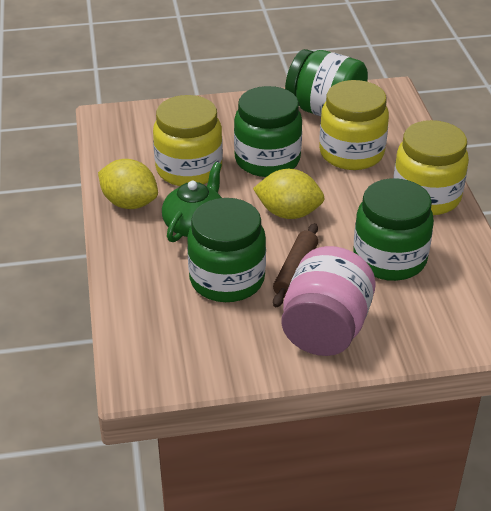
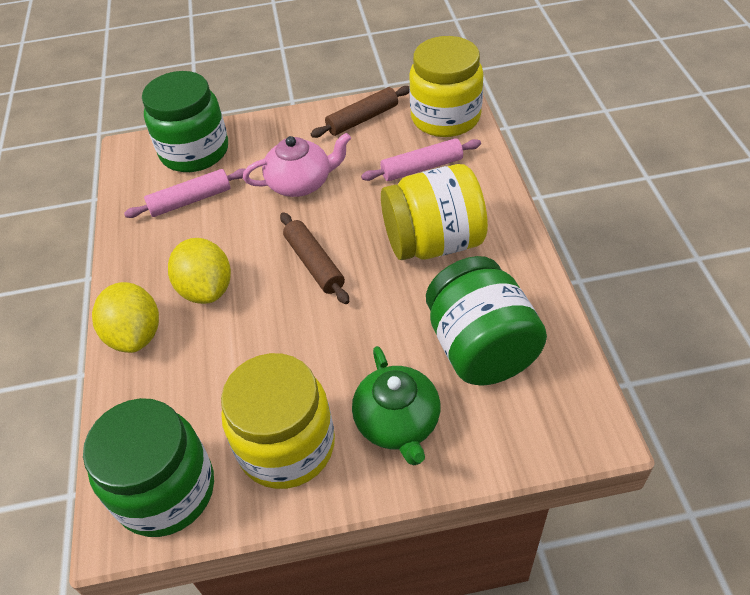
brown rolling pin: [273,223,318,307] = 1 -> [280,212,349,304] [311,86,409,138] = 2
green jar: [187,198,266,302] [234,86,302,177] [285,49,368,116] [353,179,434,281] = 4 -> [83,398,214,537] [142,71,228,172] [426,256,547,386] = 3
pink jar: [281,246,376,356] = 1 -> none = 0
pink rolling pin: none = 0 -> [124,168,245,218] [361,138,481,181] = 2
pink teapot: none = 0 -> [243,133,351,197] = 1

